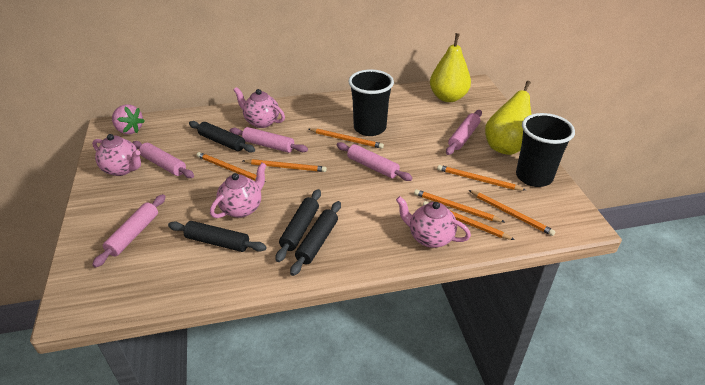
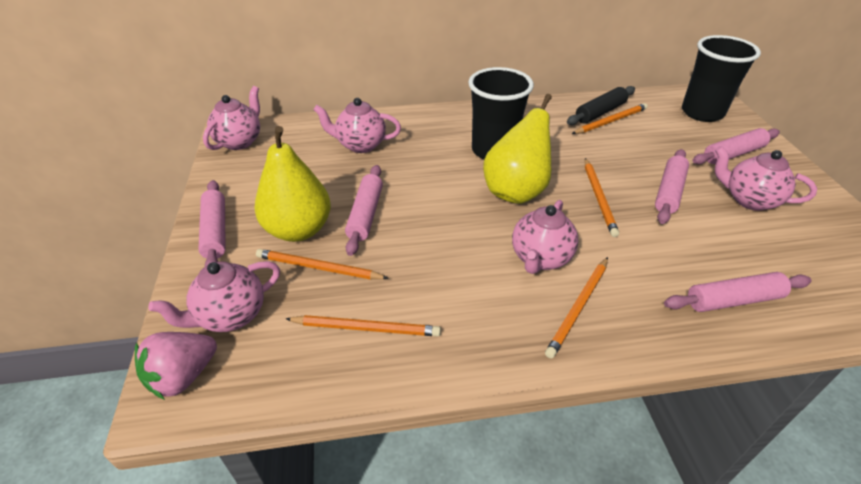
black rolling pin: [168,221,267,252] [189,121,255,153] [275,189,321,262] [290,201,341,276] = 4 -> [567,86,635,125] = 1
orange pencil: [197,152,266,182] [243,159,327,172] [309,128,384,149] [414,189,504,222] [423,201,515,240] [437,165,526,190] [469,190,556,236] = 7 -> [256,249,389,280] [286,315,441,336] [545,257,608,359] [572,103,648,134] [585,158,619,237] = 5
pink teapot: [92,134,141,176] [210,163,266,218] [234,87,285,128] [396,196,471,248] = 4 -> [148,261,280,332] [203,86,260,150] [313,98,401,153] [512,200,579,274] [715,146,817,211] = 5

